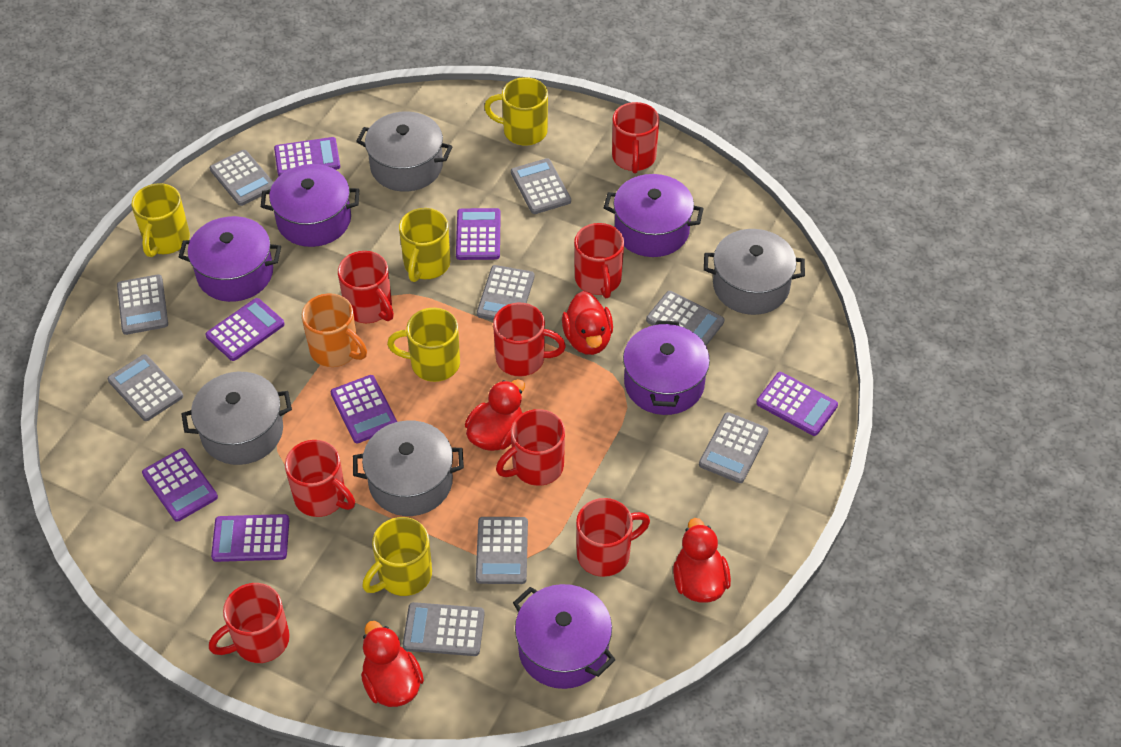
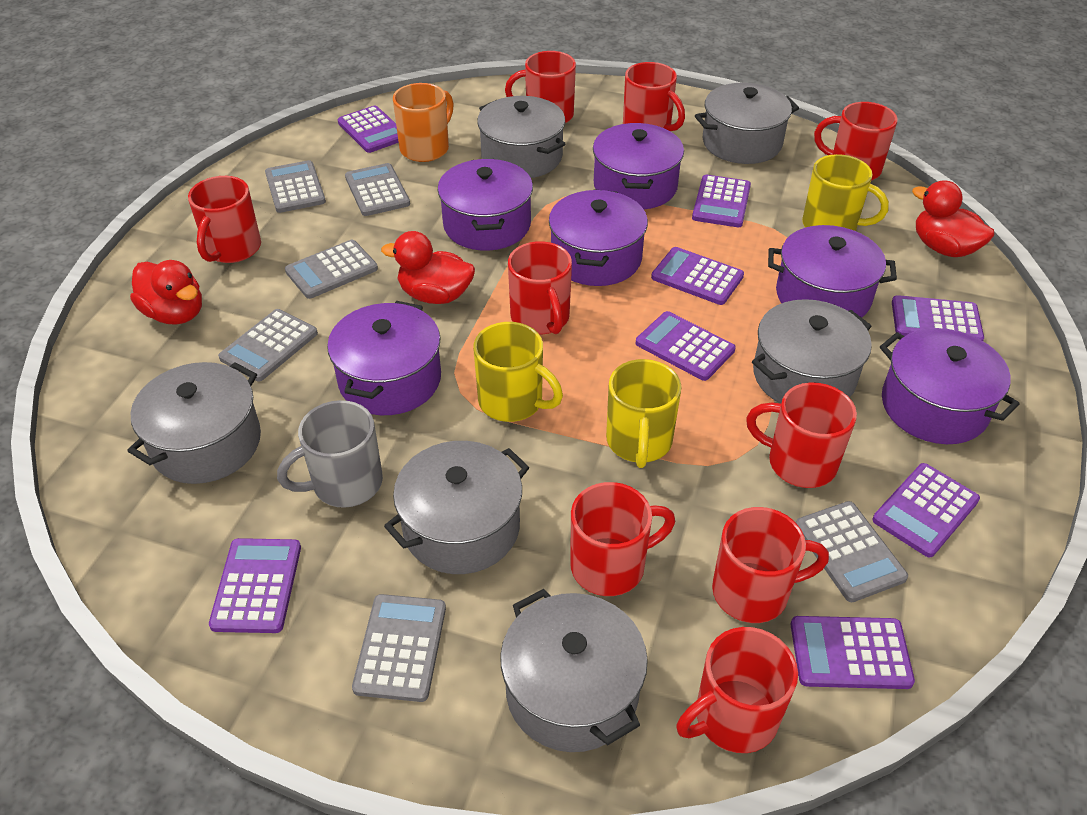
grey calculator: [108,354,183,421] [117,274,168,335] [210,150,274,206] [403,602,485,656] [476,517,528,584] [477,265,535,320] [511,158,571,214] [646,291,724,346] [699,412,769,483] = 9 -> [218,309,318,381] [265,160,326,213] [285,240,378,299] [345,163,410,216] [352,594,446,702] [796,501,908,602] = 6
grey mug: none = 0 -> [277,400,383,508] = 1
grey pot: [181,372,292,465] [353,420,464,516] [356,111,453,192] [704,229,805,315] = 4 -> [127,362,261,484] [384,441,529,574] [477,96,566,178] [500,589,648,752] [695,83,799,164] [752,299,872,404] = 6
purple calculator: [142,448,218,522] [206,298,285,361] [211,514,289,562] [274,137,340,176] [331,375,397,443] [456,208,501,260] [756,372,838,436] = 7 -> [209,538,301,633] [338,106,399,153] [636,311,736,381] [651,247,744,305] [692,175,751,227] [791,616,915,689] [872,463,980,557] [892,295,984,341] = 8
purple pot: [179,216,281,302] [261,164,359,247] [513,584,615,689] [604,174,704,257] [623,320,710,415] = 5 -> [327,301,441,415] [438,159,533,251] [549,189,648,286] [593,123,684,209] [768,225,897,318] [880,328,1019,444] = 6
red duck: [361,621,424,707] [465,379,525,451] [562,291,613,355] [673,518,731,603] = 4 -> [130,260,202,325] [381,231,475,304] [912,180,995,257] = 3
red mug: [209,583,290,663] [285,440,355,517] [338,251,394,323] [493,303,566,376] [496,409,565,486] [574,223,624,298] [576,498,650,577] [612,102,660,173] = 8 -> [188,176,261,263] [505,51,576,123] [508,241,572,334] [570,482,675,596] [623,62,685,131] [677,627,798,753] [712,507,829,623] [746,382,857,488] [814,102,898,181] = 9
yellow mug: [132,183,190,257] [362,517,432,596] [387,308,460,382] [399,208,450,282] [484,77,548,146] = 5 -> [473,322,563,422] [606,359,682,468] [802,154,889,231] = 3

